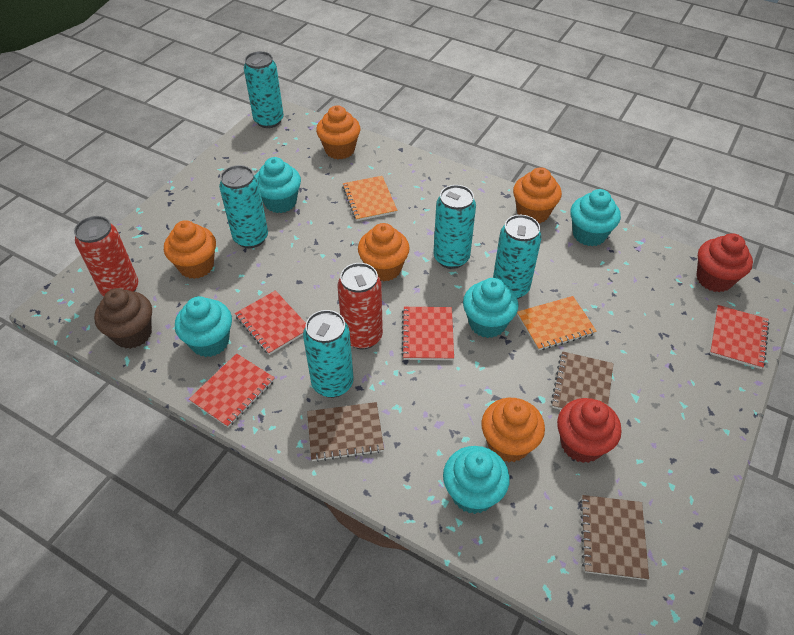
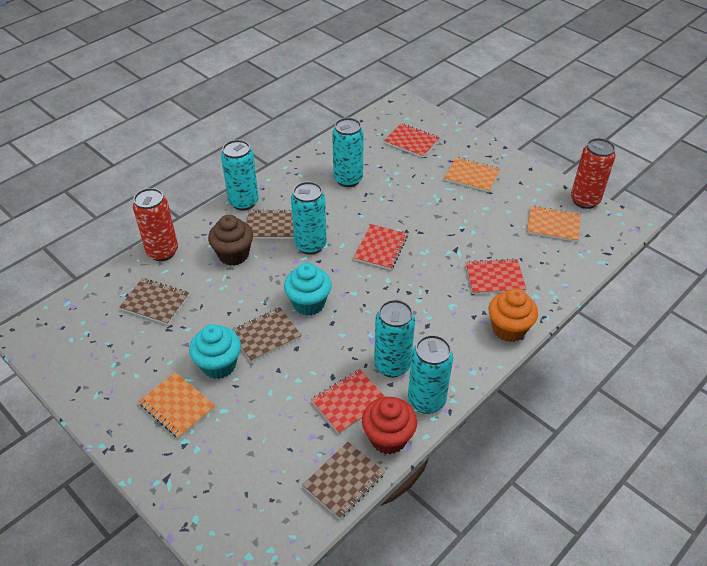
brown notebook: [307,402,384,462] [551,351,614,410] [580,495,649,580] = 3 -> [119,278,189,325] [232,307,302,362] [247,209,294,239] [302,442,385,519] = 4
orange cupcake: [164,220,216,279] [316,105,360,159] [358,223,410,282] [481,398,545,462] [513,167,562,223] = 5 -> [489,288,538,342] = 1
orange notebook: [342,176,397,221] [517,296,597,351] = 2 -> [138,372,215,438] [444,157,500,192] [527,206,581,242] = 3
red cupcake: [557,398,621,463] [696,233,753,292] = 2 -> [362,397,417,454] = 1
turquoise cupcake: [175,296,232,357] [255,157,301,213] [443,446,510,514] [463,278,519,338] [570,189,621,246] = 5 -> [189,324,241,379] [284,263,332,315] = 2

